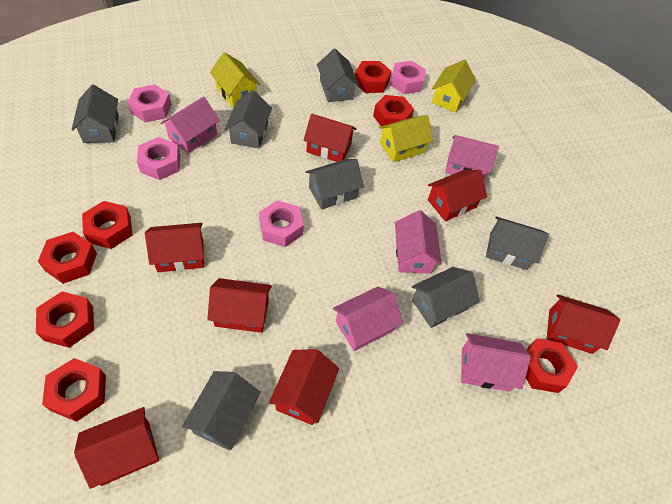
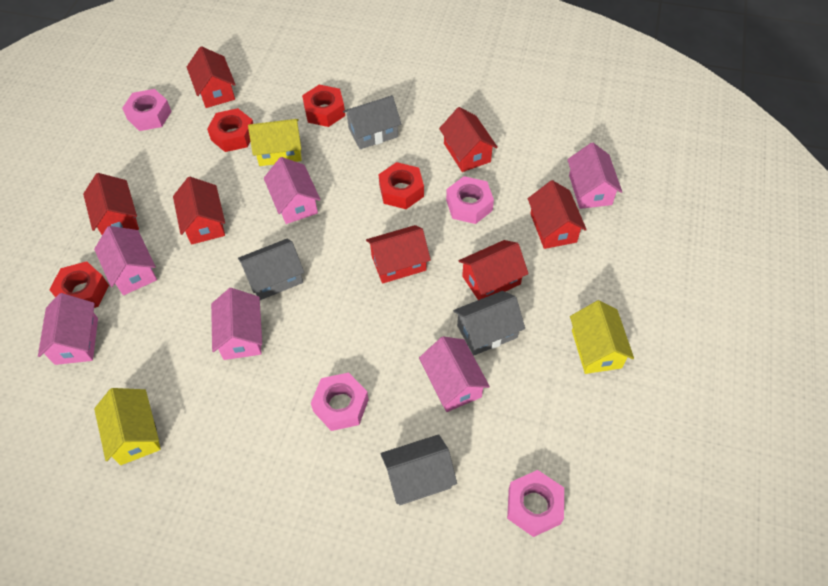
grey house: [72,84,119,143] [182,371,260,450] [224,90,272,148] [306,159,364,209] [317,49,359,102] [412,267,480,328] [486,217,549,270] = 7 -> [238,239,304,300] [343,95,401,149] [381,434,457,506] [453,291,525,356] = 4
pink house: [161,97,220,153] [333,287,403,351] [395,210,442,274] [445,135,499,179] [461,333,531,392] = 5 -> [38,293,98,365] [94,226,157,295] [211,288,262,360] [264,157,320,224] [419,337,490,412] [567,143,622,209] = 6
red nut: [36,291,94,348] [38,232,97,284] [42,358,106,422] [82,201,132,249] [355,61,392,93] [373,95,414,126] [526,338,578,393] = 7 -> [49,261,109,308] [207,108,253,152] [302,85,345,127] [378,162,424,209] = 4

